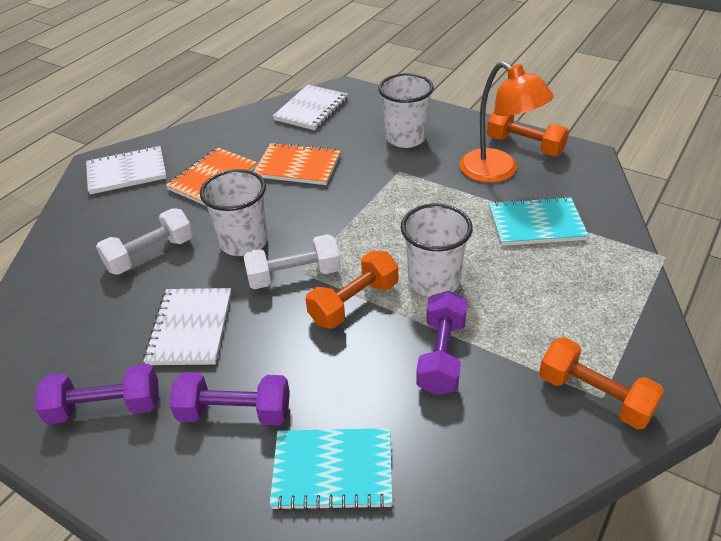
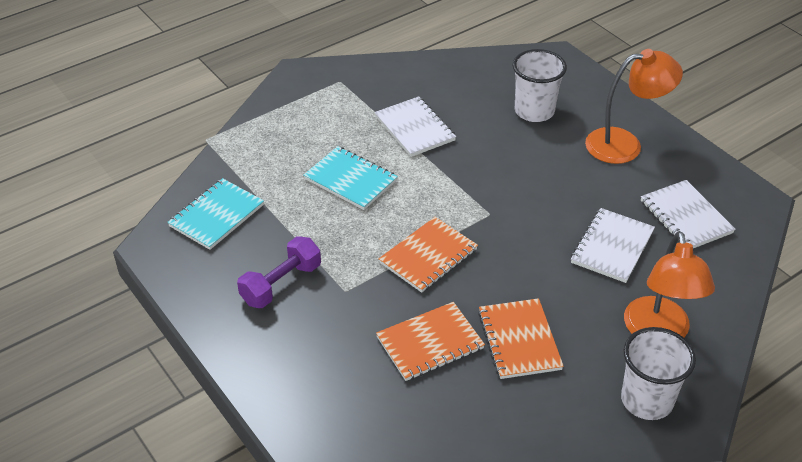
orange dumbbell: [305,251,398,329] [487,111,569,156] [539,337,665,429] = 3 -> none = 0
orange lamp: [460,61,554,183] = 1 -> [585,49,683,164] [624,231,715,337] = 2
orange notebook: [166,148,258,206] [254,142,341,185] = 2 -> [376,302,485,381] [379,217,478,293] [478,298,564,379] = 3
purple dumbbell: [35,364,159,424] [170,372,290,425] [416,291,467,395] = 3 -> [237,236,321,308] = 1
white cup: [200,169,267,256] [378,73,434,148] [401,203,473,297] = 3 -> [513,49,567,122] [621,327,696,420] = 2
white dumbbell: [96,208,193,275] [243,234,341,289] = 2 -> none = 0

